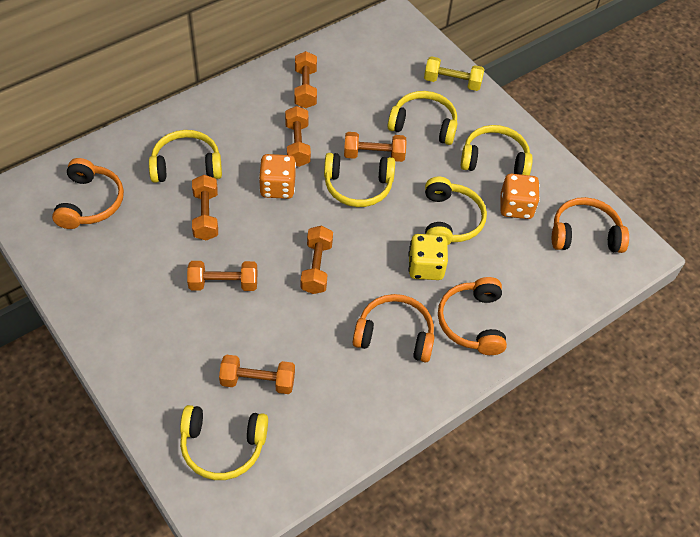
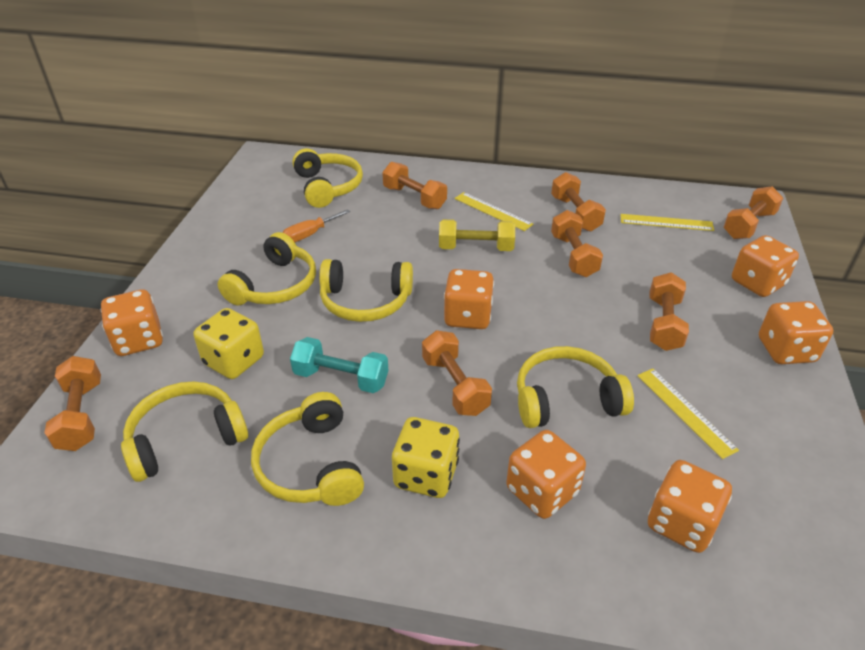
orange dice: [259,154,296,199] [500,174,540,219] = 2 -> [100,290,163,356] [444,269,494,329] [506,430,586,519] [648,460,732,553] [732,235,799,297] [759,301,833,364] = 6
orange headphones: [52,158,124,229] [353,294,435,363] [438,277,507,355] [552,197,629,253] = 4 -> none = 0
orange screwdriver: none = 0 -> [282,209,350,242] = 1
turquoise dumbbell: none = 0 -> [290,337,388,393] = 1
yellow dice: [408,234,448,280] = 1 -> [194,308,264,379] [392,417,460,498] = 2
yellow ruler: none = 0 -> [454,192,534,231] [620,214,714,231] [637,368,739,459] = 3

